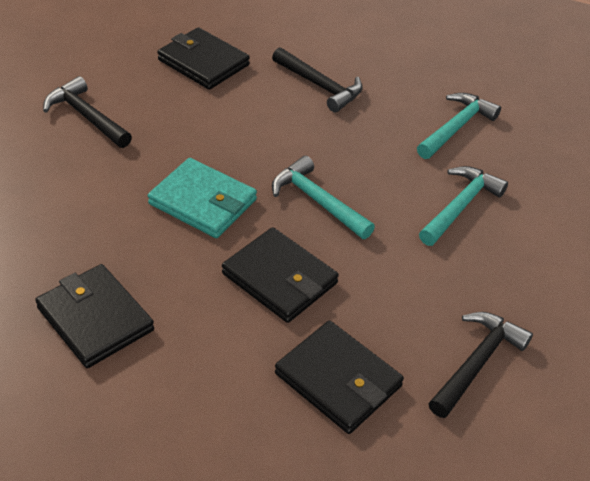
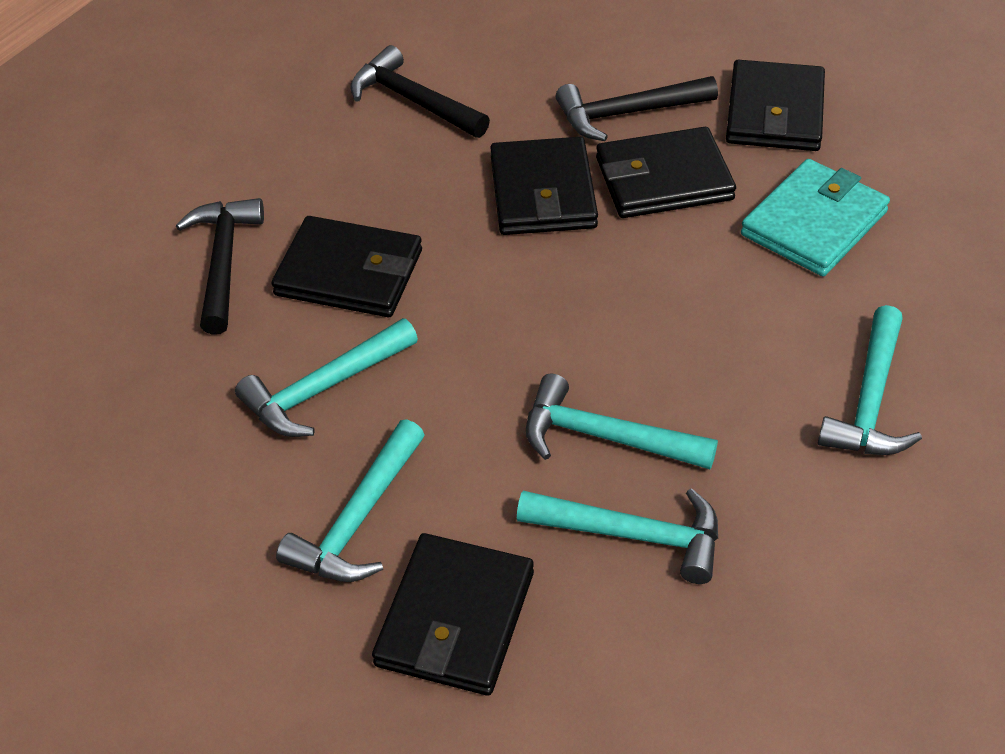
black wallet: [35,264,154,368] [157,27,250,90] [222,227,339,323] [275,321,404,434] = 4 -> [271,216,422,317] [372,533,534,696] [490,137,598,235] [596,127,736,218] [726,60,825,151] = 5
turquoise hammer: [272,156,375,239] [417,93,501,159] [419,166,508,246] = 3 -> [235,318,418,437] [276,419,424,582] [517,488,718,584] [526,374,718,469] [818,305,922,455] = 5

